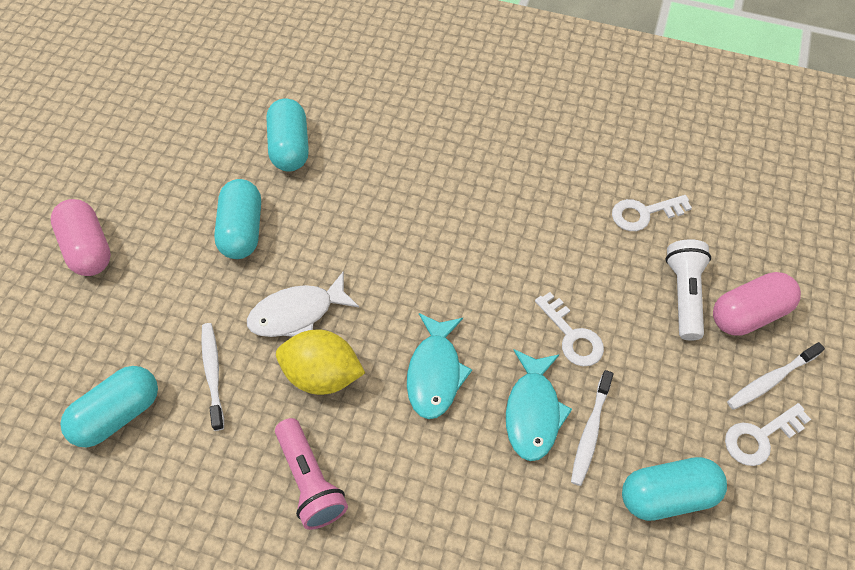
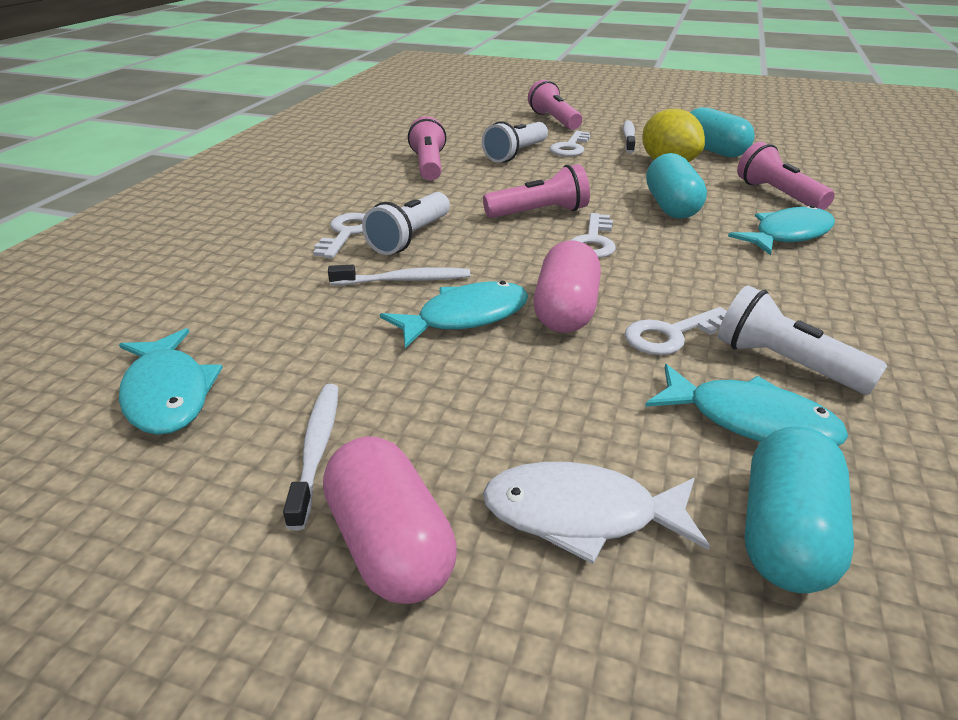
pink flashlight: [275,418,348,530] = 1 -> [408,116,447,180] [483,164,590,218] [528,80,582,130] [737,142,835,210] = 4
turquoise capsule: [60,366,158,448] [214,179,261,259] [266,98,309,172] [622,457,727,521] = 4 -> [646,153,707,219] [690,107,755,157] [744,426,854,593] = 3
turquoise fish: [407,313,472,419] [506,349,572,461] = 2 -> [119,328,223,435] [380,281,528,348] [645,364,848,446] [728,205,835,255] = 4
white flashlight: [666,239,711,341] = 1 -> [362,192,450,255] [482,121,548,162] [718,285,887,395] = 3
white key: [535,292,604,367] [612,195,692,231] [725,403,811,466] = 3 -> [313,213,365,258] [549,131,590,157] [570,213,616,258] [625,307,727,355] = 4

